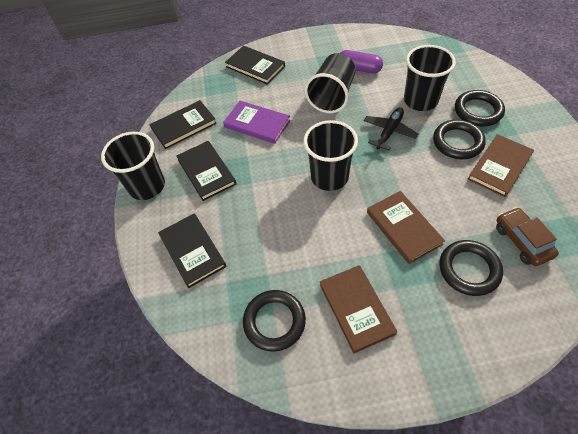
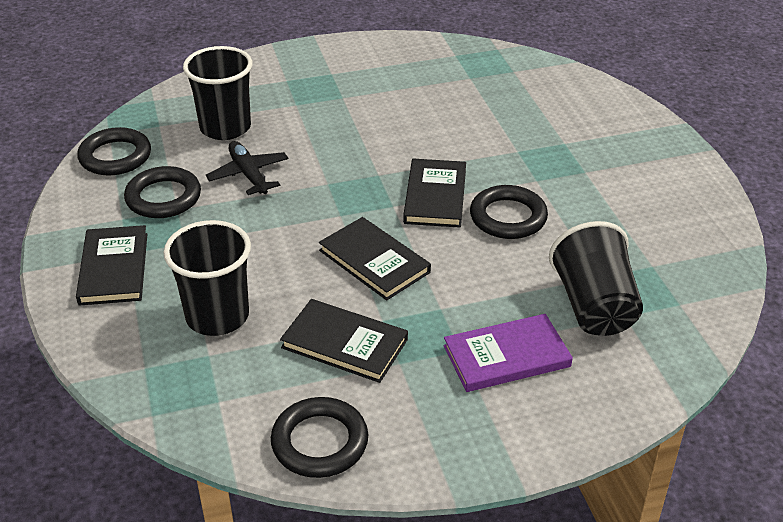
black cup: [101,132,165,200] [303,120,358,191] [305,53,356,113] [404,45,456,111] = 4 -> [163,220,251,336] [183,46,253,140] [549,221,643,336] = 3
brown book: [320,265,397,354] [367,191,445,264] [468,134,534,197] = 3 -> none = 0
brown car: [496,207,559,266] = 1 -> none = 0
purple capsule: [341,50,383,73] = 1 -> none = 0

